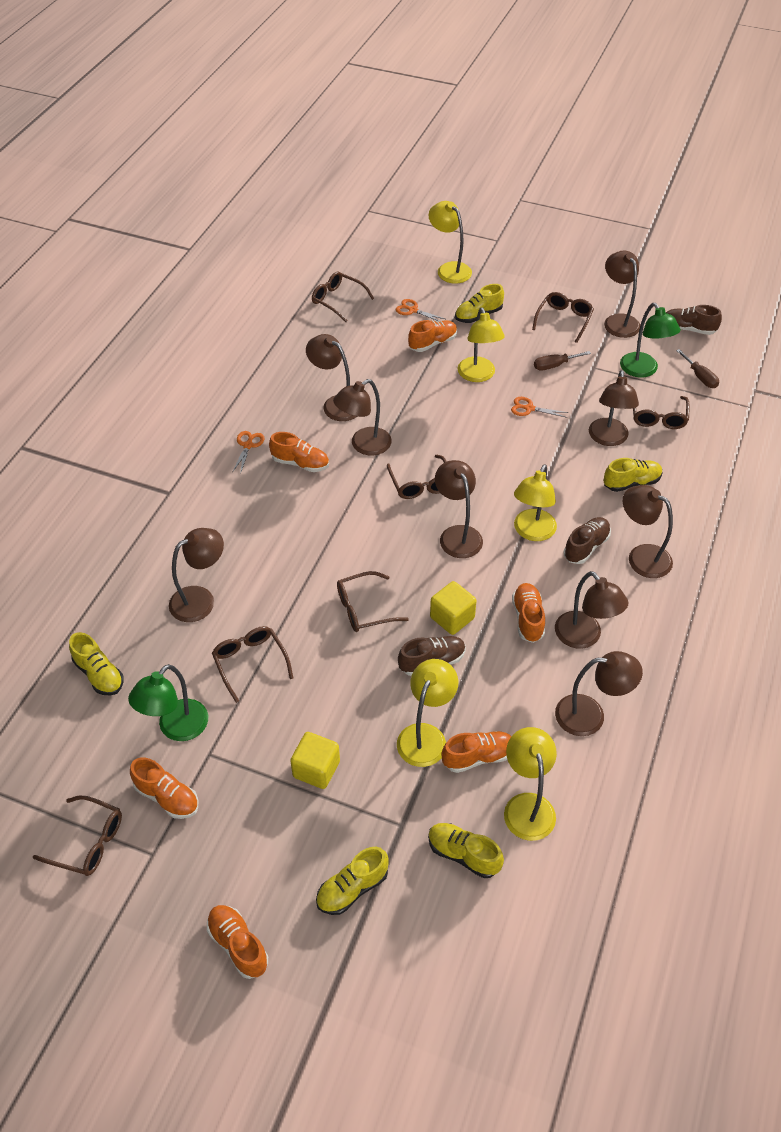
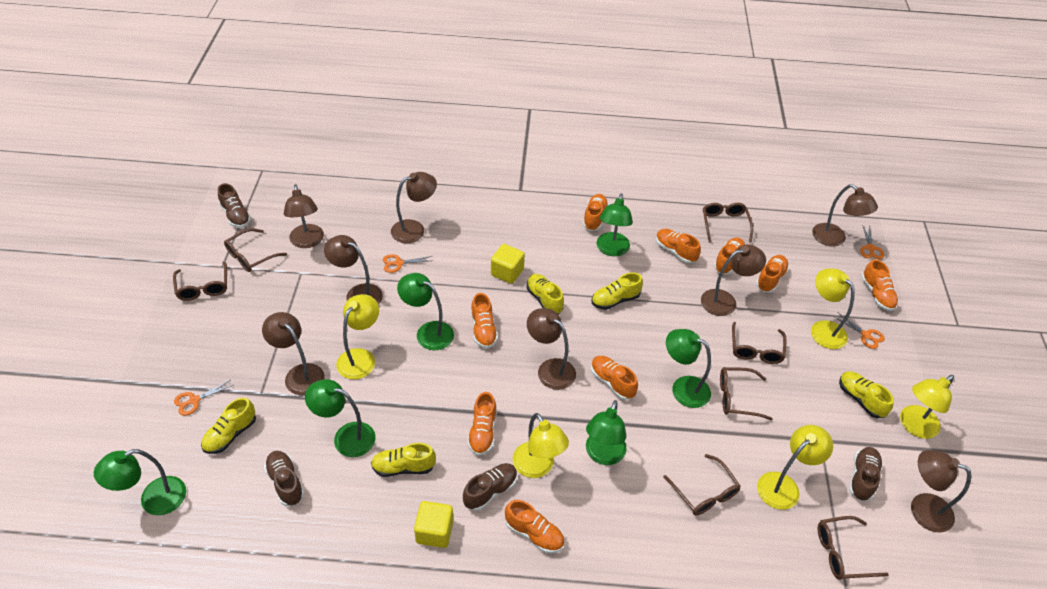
brown lamp: [169,528,224,622] [306,334,357,421] [333,379,391,455] [435,460,483,558] [555,571,629,649] [555,651,643,736] [589,370,639,446] [604,251,640,338] [623,485,673,578] = 9 -> [262,312,325,395] [284,184,324,248] [324,235,383,305] [391,172,437,243] [527,308,576,390] [701,244,766,316] [812,184,878,246] [911,450,972,533] = 8
brown screwdriver: [534,351,591,370] [676,349,719,388] = 2 -> none = 0
brown shoe: [398,636,466,676] [564,517,611,564] [666,305,722,335] = 3 -> [218,183,251,228] [264,451,304,506] [463,463,517,511] [849,447,883,501] = 4
green lamp: [128,664,208,741] [620,303,681,378] = 2 -> [94,449,186,515] [305,379,376,457] [397,273,454,350] [586,400,626,465] [597,193,633,256] [666,329,711,408] = 6
orange scissors: [233,431,265,474] [396,299,445,321] [511,397,569,418] = 3 -> [174,380,233,416] [383,254,432,273] [833,312,885,349] [860,224,884,259] = 4
orange shoe: [130,758,198,819] [207,905,268,979] [269,432,329,472] [408,320,457,352] [441,731,511,773] [512,583,545,643] = 6 -> [467,392,497,456] [471,293,498,349] [505,500,565,553] [583,194,609,231] [591,356,638,400] [656,229,701,263] [714,237,745,274] [756,255,789,293] [861,259,899,311] = 9

